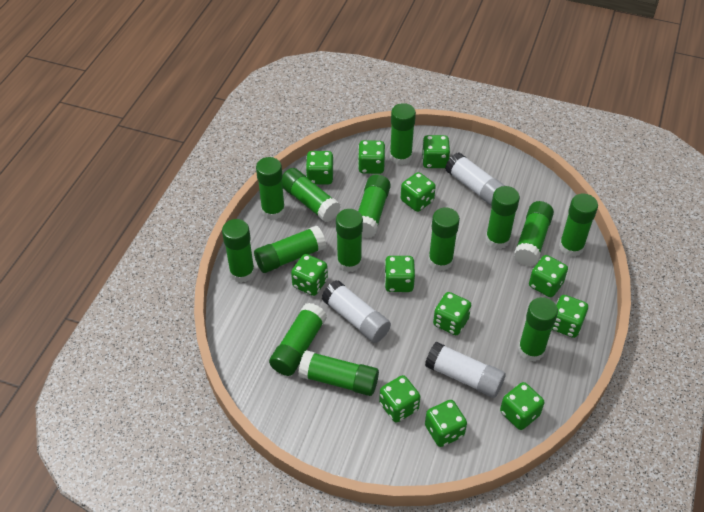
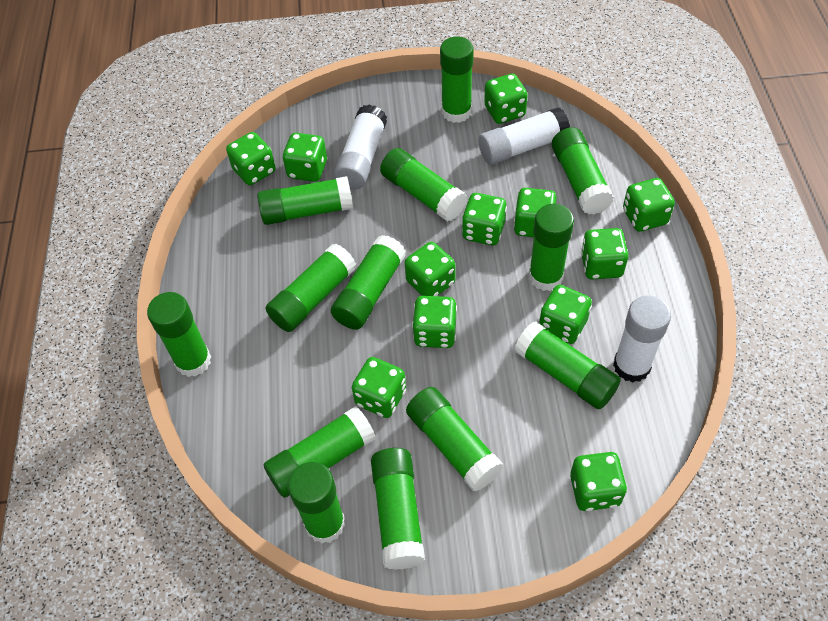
green glue stick: [222,219,255,283] [254,226,326,273] [256,157,285,220] [269,303,327,376] [282,168,341,222] [298,350,379,396] [336,209,363,272] [358,174,391,238] [390,103,416,165] [428,208,460,271] [486,186,520,249] [514,201,554,266] [518,297,558,362] [559,194,598,257] = 14 -> [147,292,211,377] [257,176,353,225] [263,406,376,498] [266,244,357,332] [288,462,345,543] [331,235,406,330] [371,448,425,570] [380,148,467,221] [406,387,503,492] [440,36,474,123] [514,321,621,409] [529,204,574,291] [552,127,614,215] = 13

